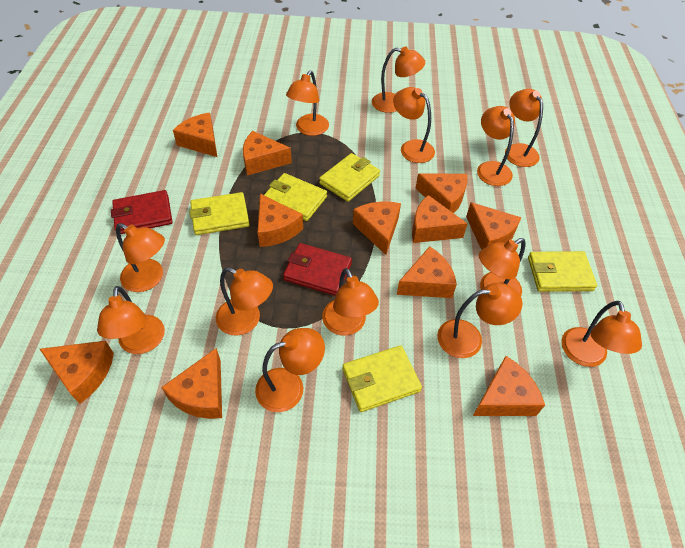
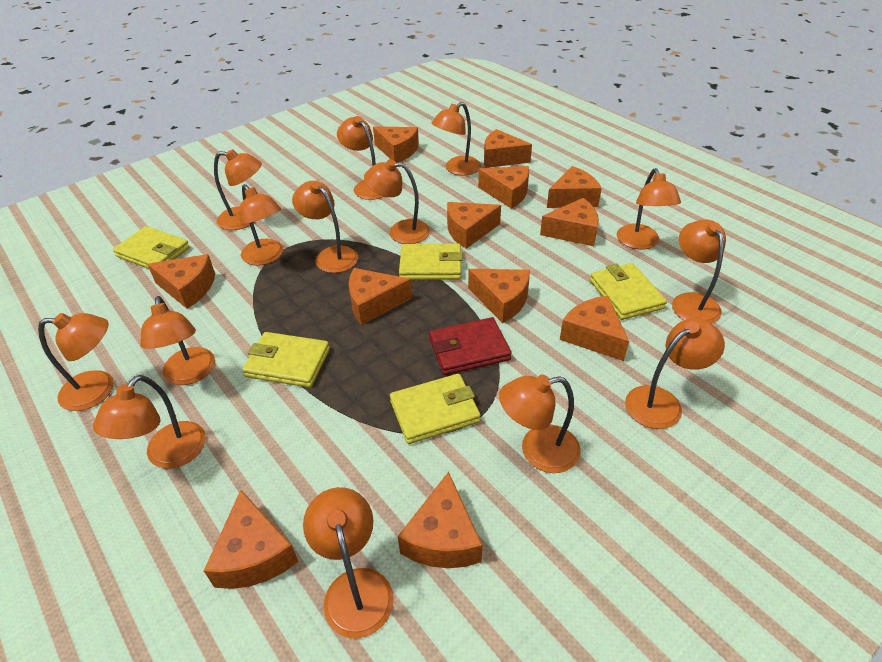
orange cheese: [40,341,114,404] [161,348,222,419] [173,113,217,157] [243,131,292,175] [257,194,303,247] [353,202,401,255] [397,246,457,298] [412,195,468,243] [415,173,468,213] [466,202,522,250] [473,356,545,416] = 11 -> [147,254,215,309] [204,490,298,589] [349,268,412,325] [373,127,419,163] [398,472,482,568] [447,202,501,249] [468,269,530,323] [478,166,529,209] [484,129,532,168] [540,198,599,246] [547,166,602,208] [560,296,629,361] = 12
orange lamp: [97,286,165,354] [116,223,165,292] [216,267,273,336] [255,328,325,412] [286,71,329,136] [322,268,379,336] [372,47,425,113] [393,87,435,163] [437,283,522,358] [477,106,515,186] [479,238,525,296] [505,89,543,167] [561,301,642,367] = 13 -> [38,313,114,411] [93,375,206,469] [140,296,215,385] [214,149,262,230] [239,184,283,265] [292,181,358,273] [303,487,394,639] [337,116,384,200] [364,159,430,244] [431,102,481,176] [499,374,581,473] [617,168,681,249] [625,318,725,429] [672,220,726,324] = 14
red wallet: [111,190,173,234] [283,243,352,296] = 2 -> [429,317,511,375] = 1

